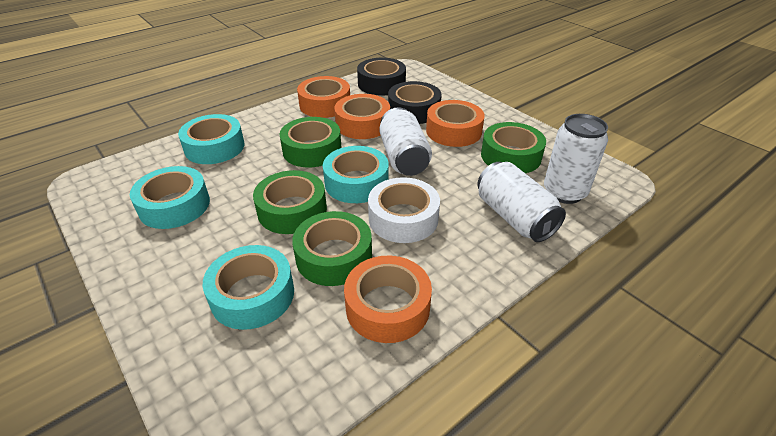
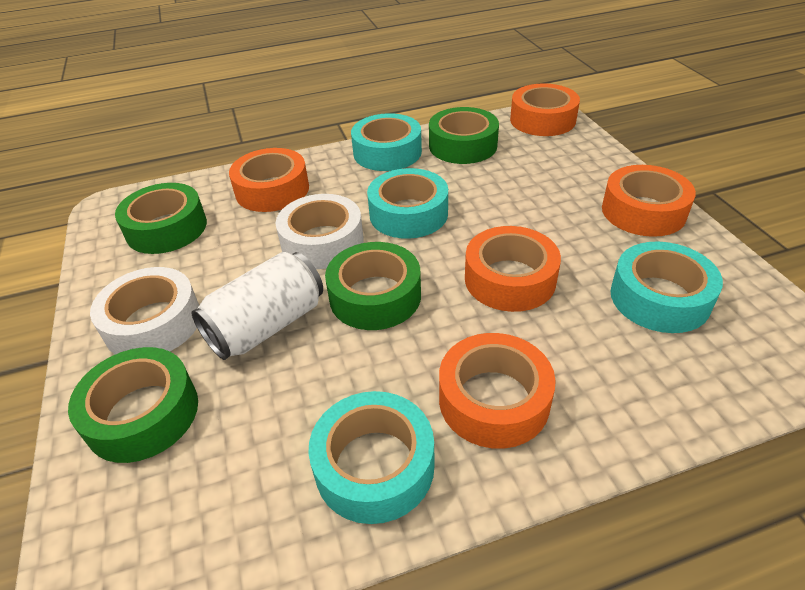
black tape: [357,58,406,95] [388,81,442,124] = 2 -> none = 0
orange tape: [297,76,350,118] [334,94,390,139] [344,256,432,343] [426,100,485,147] = 4 -> [229,148,309,212] [439,333,556,449] [465,226,561,312] [510,83,580,136] [602,165,696,237] = 5
white can: [379,107,432,176] [477,162,566,242] [544,114,608,204] = 3 -> [191,252,323,360] = 1
white tape: [368,177,440,243] = 1 -> [90,267,199,355] [276,194,364,269] = 2

